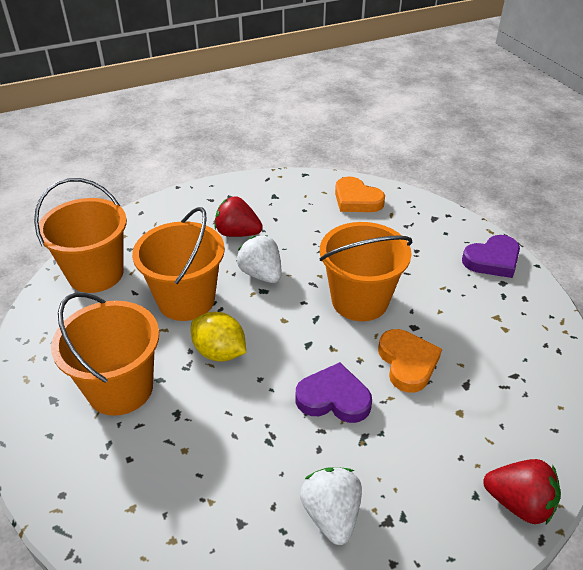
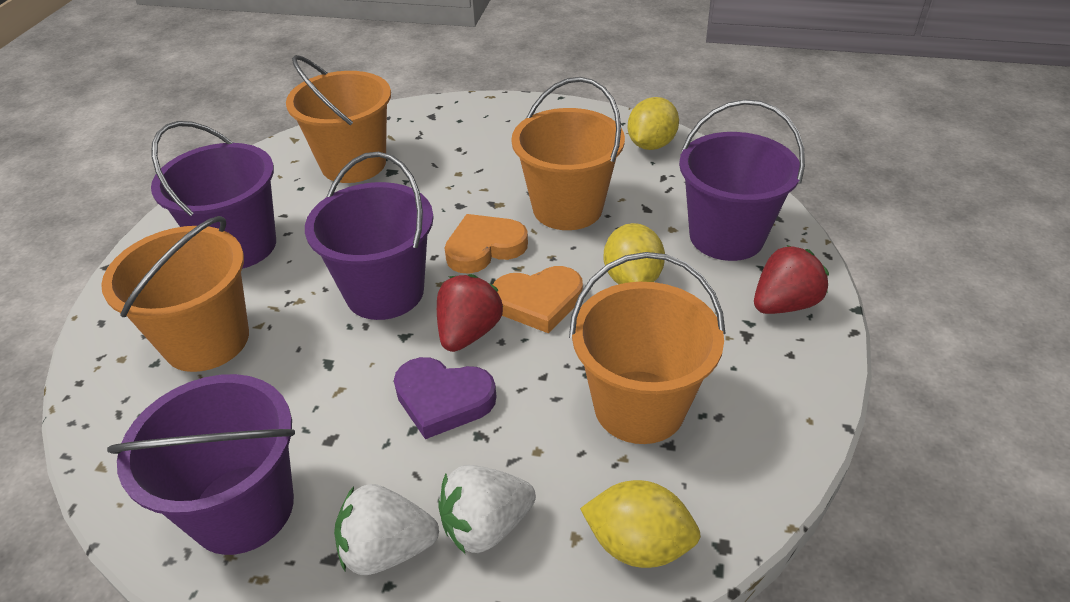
purple bucket: none = 0 -> [107,374,295,555] [151,121,276,269] [305,152,434,320] [679,99,805,261] = 4
purple heart: [296,362,372,423] [462,235,520,278] = 2 -> [394,357,496,439] = 1
yellow lemon: [191,312,246,362] = 1 -> [580,480,701,568] [604,223,665,284] [628,97,679,150] = 3

